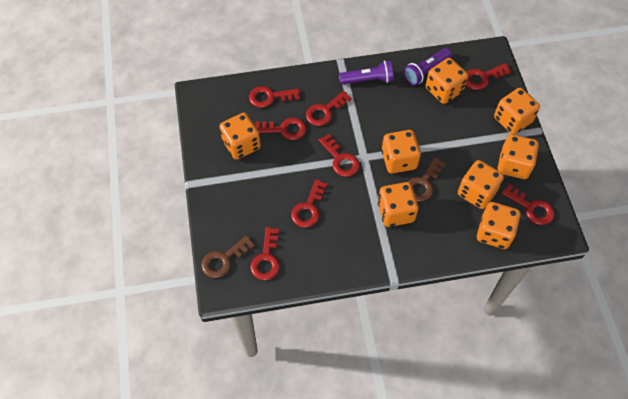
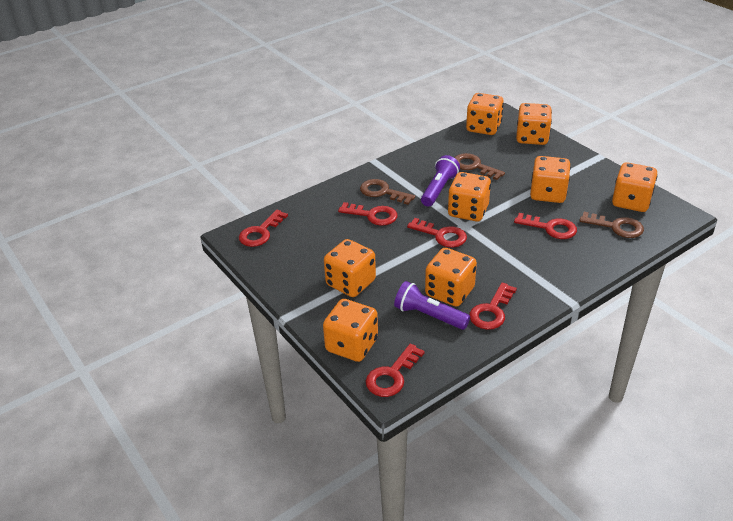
brown key: [201,235,255,278] [408,157,446,201] = 2 -> [360,179,415,205] [454,153,505,180] [580,212,644,238] = 3
red key: [249,86,300,108] [250,227,280,280] [255,117,306,140] [291,179,328,228] [306,91,352,126] [318,134,360,177] [466,63,511,90] [502,184,554,225] = 8 -> [239,210,288,247] [338,202,398,226] [366,344,425,397] [407,218,467,248] [469,283,517,330] [514,213,577,239] = 6

